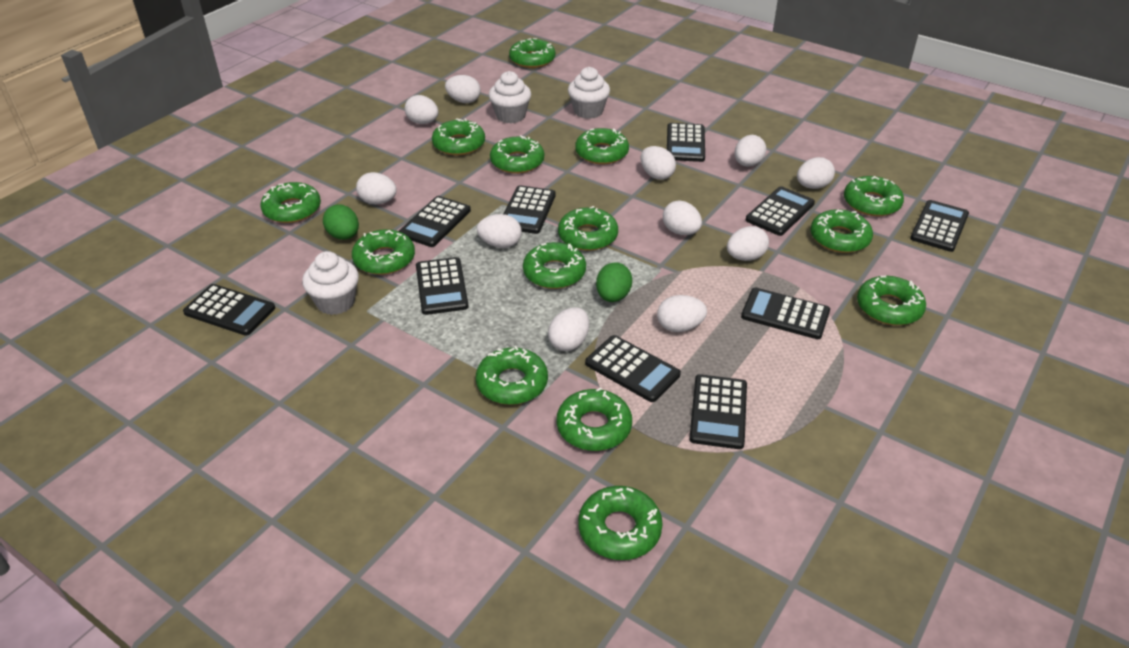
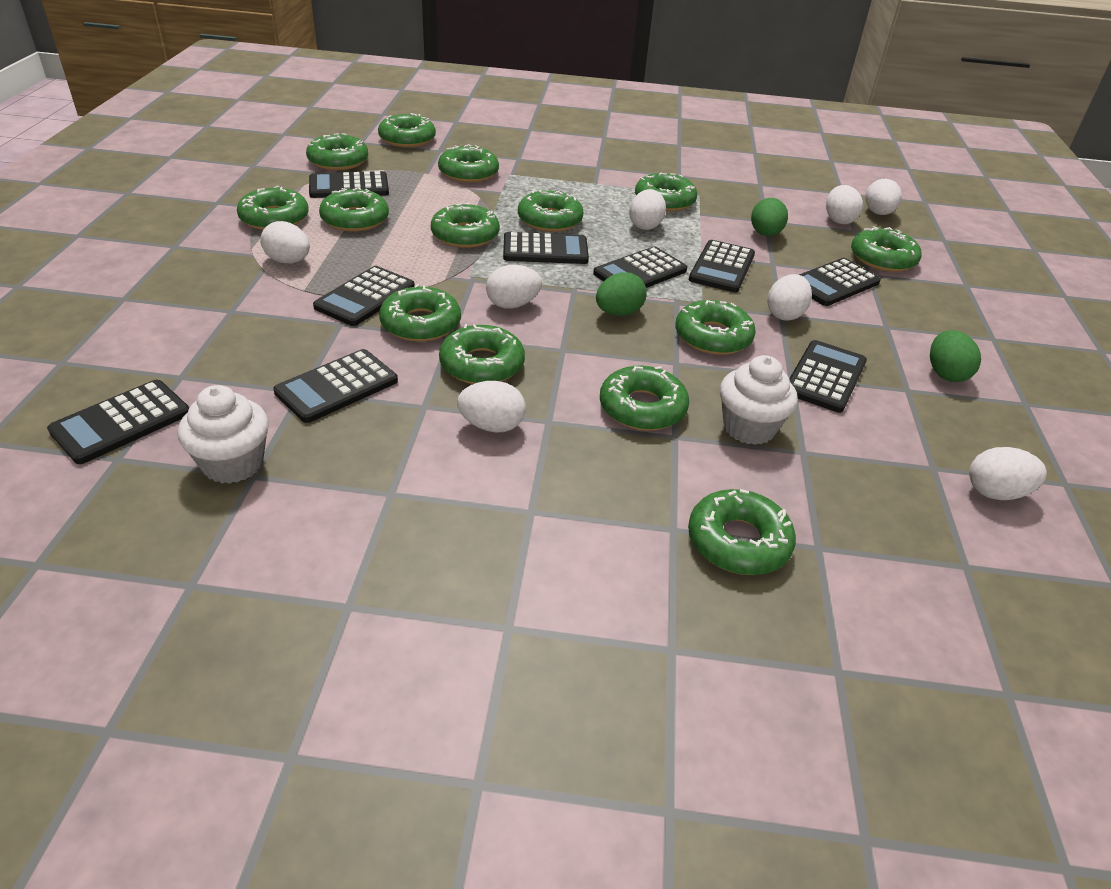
black calculator: [183,284,275,336] [399,196,471,247] [416,257,469,315] [504,185,556,234] [585,335,681,402] [667,123,705,162] [689,374,747,449] [741,288,830,339] [746,186,815,236] [910,200,969,252] = 10 -> [47,380,189,464] [273,349,398,423] [309,171,389,198] [313,266,415,326] [503,232,589,264] [593,246,687,288] [689,240,755,292] [789,340,867,413] [799,258,881,306] = 9
green egg: [323,204,359,240] [596,262,632,302] = 2 -> [596,272,647,316] [751,198,788,236] [930,330,981,382] = 3
white cupcake: [302,251,359,315] [489,71,531,123] [568,67,610,119] = 3 -> [178,385,269,484] [720,355,798,445] = 2
white egg: [356,172,397,204] [405,95,439,124] [445,75,481,103] [477,214,522,248] [548,307,589,351] [641,146,676,180] [657,295,707,332] [663,201,702,235] [727,226,769,261] [734,135,767,167] [797,157,835,189] = 11 -> [260,221,310,263] [457,381,526,433] [486,265,542,309] [629,189,666,230] [767,274,812,321] [826,185,863,224] [865,179,902,215] [969,447,1047,500] = 8

